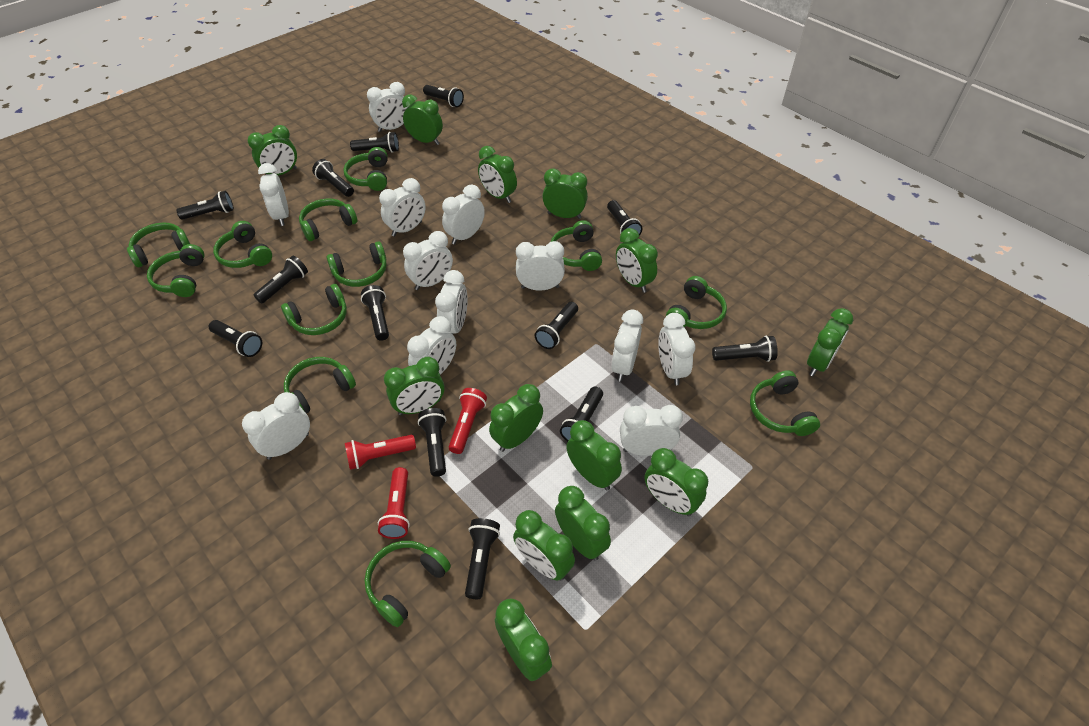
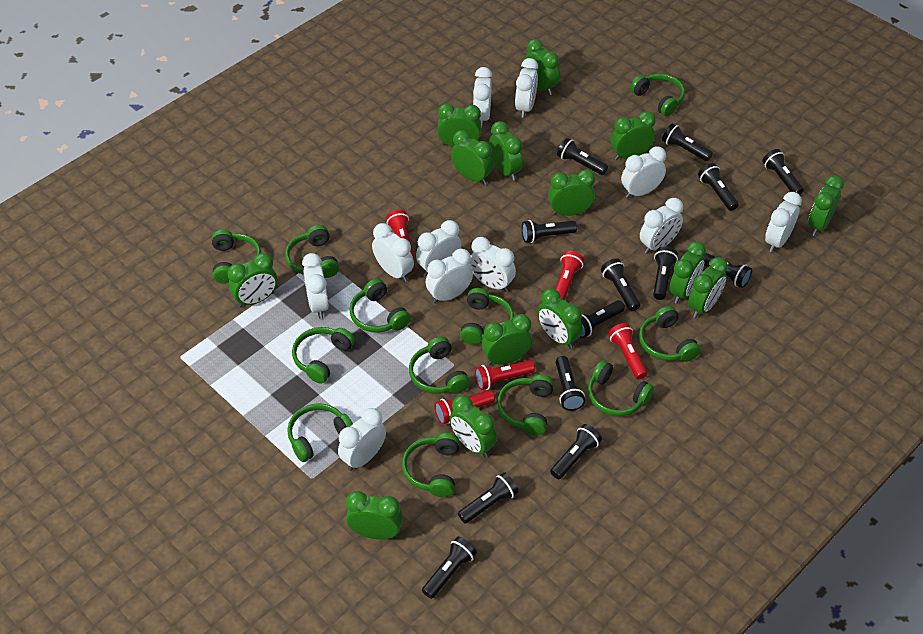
green clock: [248,125,297,175] [384,357,444,415] [402,94,443,145] [478,146,517,203] [489,384,543,452] [495,598,552,681] [513,510,575,580] [542,168,588,219] [555,486,611,561] [566,420,622,491] [616,228,658,293] [644,448,708,516] [807,308,853,376] = 13 -> [228,253,278,307] [346,491,403,540] [437,103,481,147] [450,395,497,458] [451,130,494,185] [482,314,532,365] [489,121,523,181] [524,39,560,95] [538,289,583,349] [548,169,595,216] [611,111,656,160] [669,241,706,304] [688,257,728,318] [808,175,844,236] = 14
red flashlight: [345,435,416,470] [378,467,410,539] [449,388,487,454] = 3 -> [386,210,414,258] [434,390,495,425] [475,360,535,390] [555,251,584,300] [608,323,648,379] = 5
white clock: [242,392,310,460] [258,163,289,226] [367,82,409,132] [379,178,426,237] [403,231,453,290] [407,316,456,375] [435,270,468,334] [442,185,485,245] [516,241,565,291] [611,309,643,381] [620,405,683,456] [658,313,695,385] = 12 -> [302,253,329,319] [338,408,386,471] [372,223,414,282] [416,220,462,276] [426,249,473,303] [469,237,516,292] [473,67,492,127] [515,58,538,118] [621,146,666,198] [640,198,683,254] [765,192,802,252] = 11

